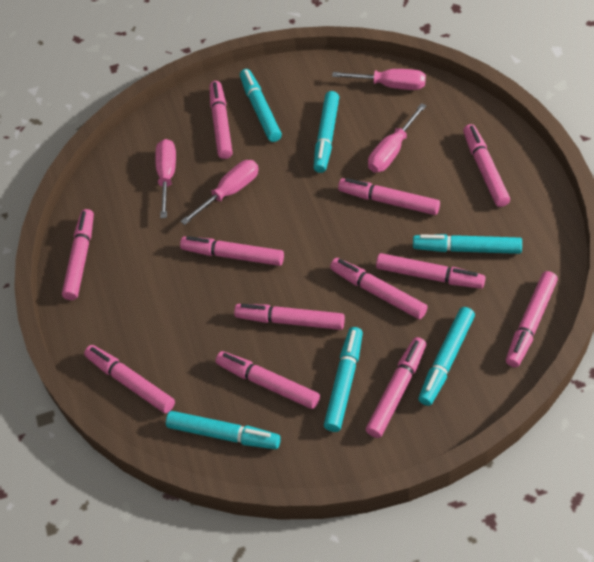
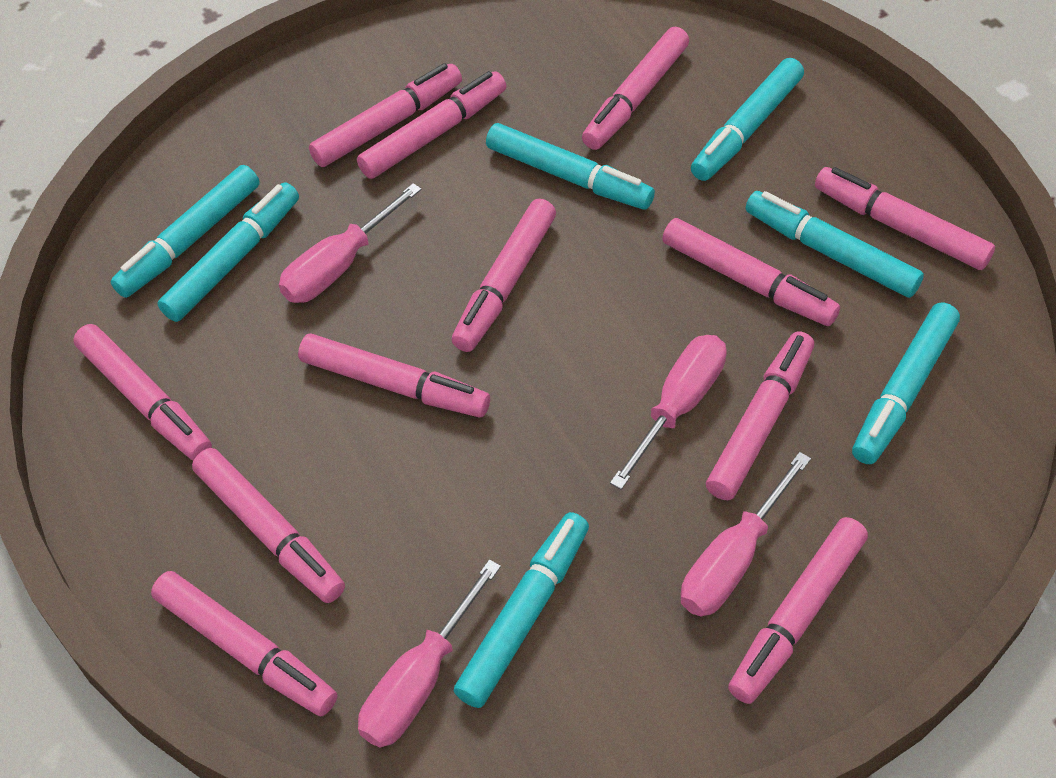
turquoise marker: [166,411,281,449] [240,69,282,142] [314,91,339,173] [324,327,363,432] [413,234,522,254] [418,307,475,406] = 6 -> [110,165,260,298] [158,182,299,322] [454,512,589,708] [486,123,655,210] [691,58,804,181] [745,191,924,298] [852,303,960,464] = 7

